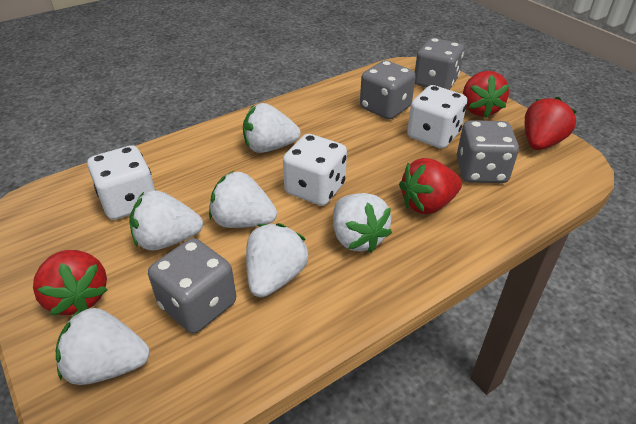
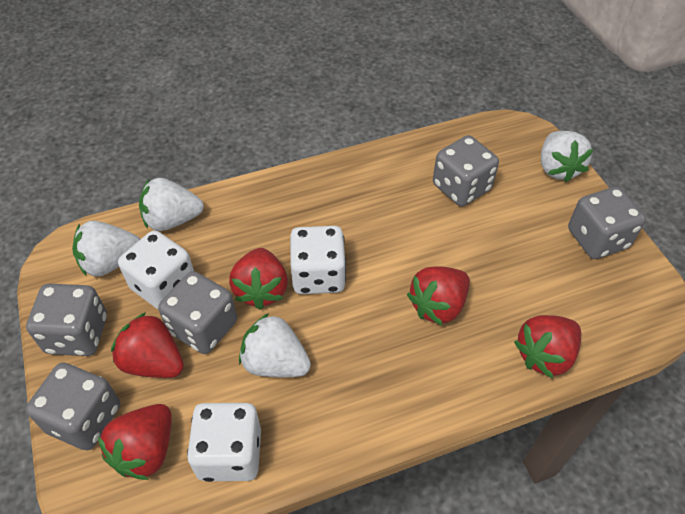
grey dice: [148,238,236,333] [360,60,416,120] [415,38,464,90] [457,120,519,183] = 4 -> [26,284,107,356] [26,362,120,450] [158,271,237,354] [433,135,499,206] [568,187,646,259] = 5
red strawberry: [33,250,108,315] [399,158,462,214] [463,71,509,118] [525,97,577,150] = 4 -> [98,404,172,480] [111,312,184,378] [229,248,288,310] [407,266,470,325] [514,315,581,379] = 5
white strawberry: [56,308,150,385] [129,190,203,251] [209,171,277,228] [243,103,301,153] [246,223,309,297] [333,193,392,253] = 6 -> [72,221,140,277] [139,178,204,231] [239,313,311,377] [541,131,593,182] = 4

